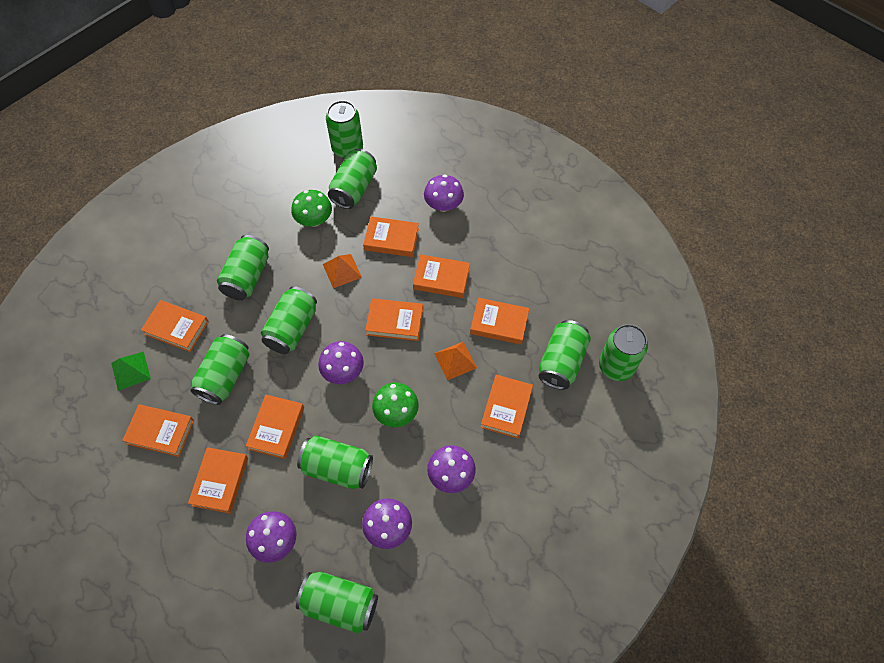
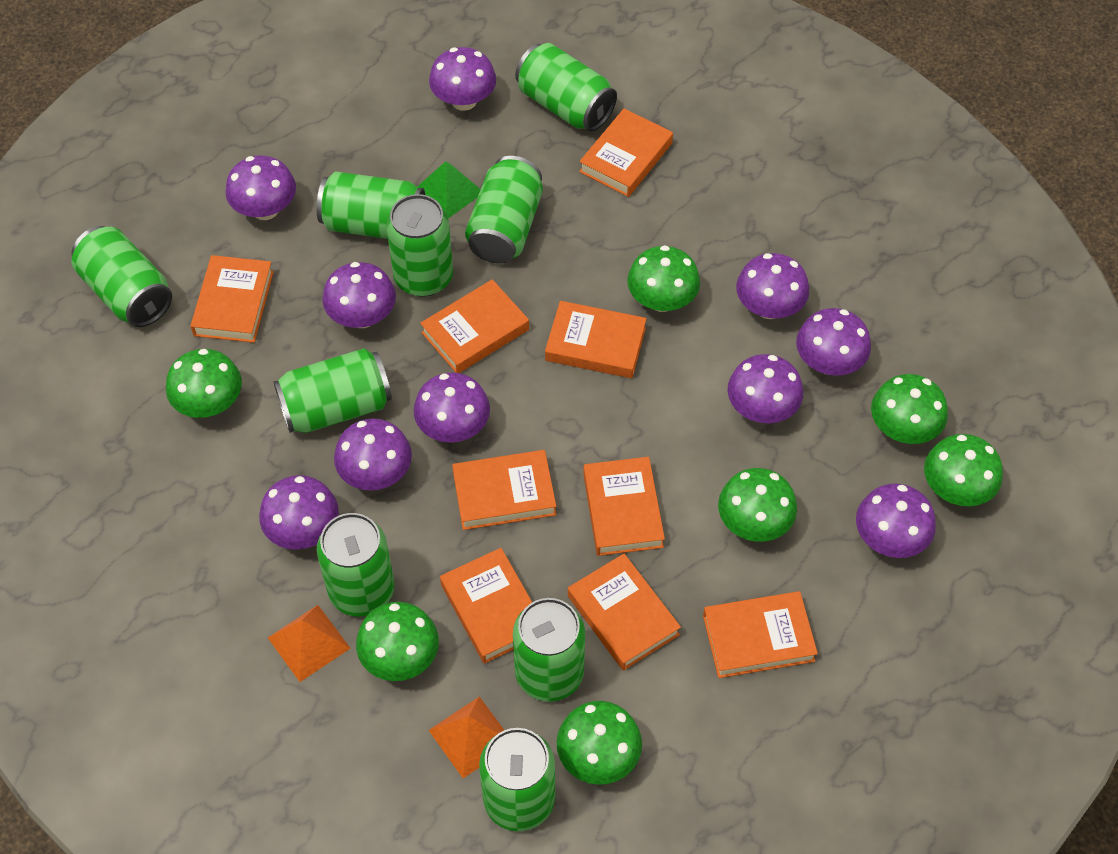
green mushroom: [291,190,332,227] [372,383,419,427] = 2 -> [166,349,242,418] [356,602,439,681] [557,701,642,785] [627,245,700,312] [718,468,797,542] [871,374,948,444] [924,434,1003,506] = 7
purple mushroom: [246,511,296,563] [318,341,364,384] [362,498,412,549] [424,175,464,212] [427,445,476,493] = 5 -> [225,156,296,220] [259,475,339,550] [322,262,396,328] [334,419,412,490] [414,372,490,443] [429,47,496,111] [728,354,803,423] [736,253,809,319] [796,308,871,376] [856,483,936,558] = 10

